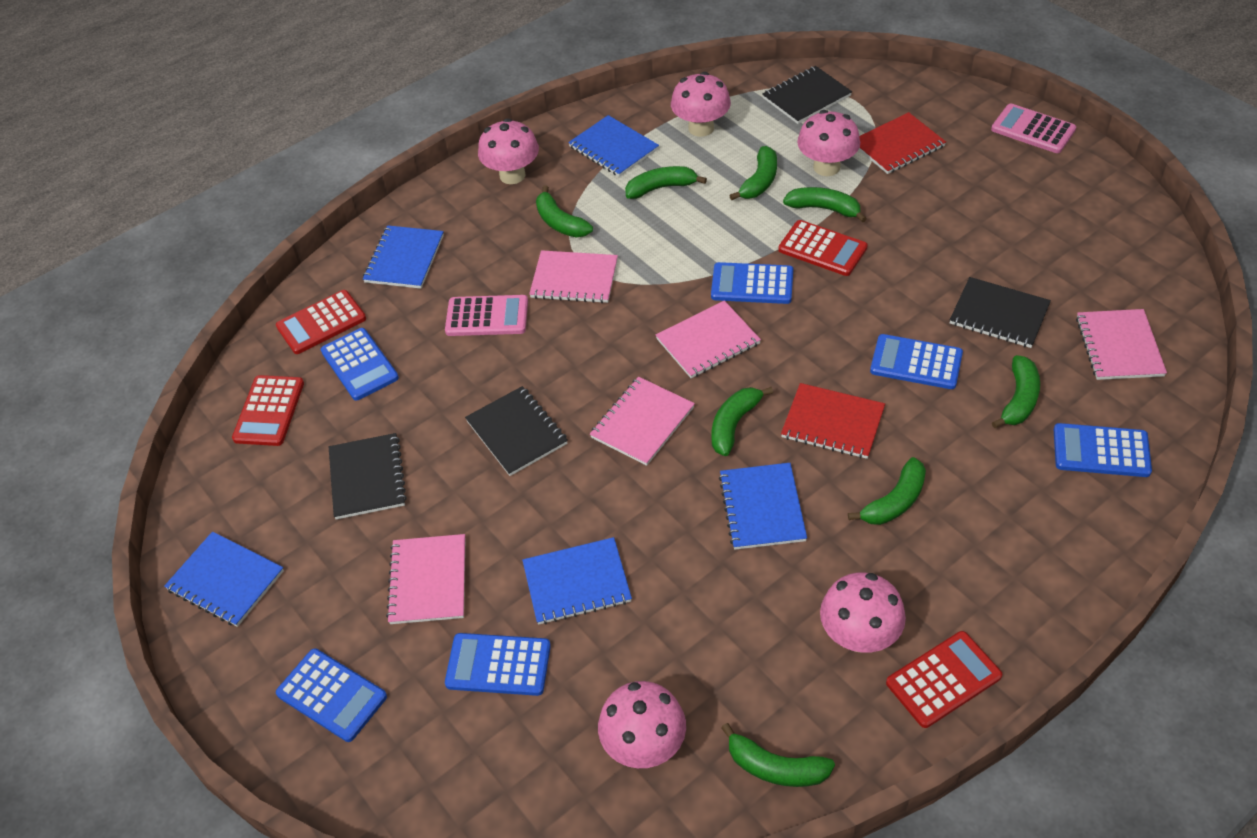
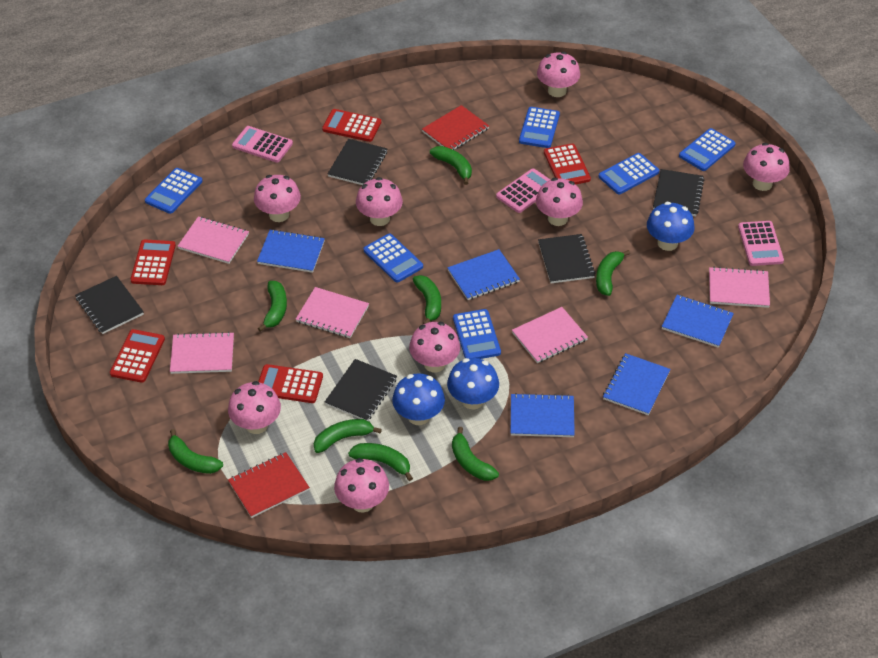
black notebook: [329,433,407,519] [465,386,568,476] [762,66,852,124] [950,277,1051,348] = 4 -> [75,276,144,334] [325,359,397,421] [328,139,387,185] [538,234,595,283] [653,169,704,216] = 5
blue mushroom: none = 0 -> [392,374,445,425] [447,358,499,409] [647,202,694,251] = 3
pink calculator: [445,295,528,336] [991,104,1076,153] = 2 -> [232,126,293,163] [496,169,550,213] [738,221,784,266] = 3
pink mushroom: [478,118,539,184] [598,681,686,768] [671,72,731,137] [797,110,860,176] [820,572,906,653] = 5 -> [228,381,281,434] [254,175,301,222] [334,458,389,513] [356,177,403,226] [409,322,460,373] [536,178,583,226] [537,52,580,97] [743,143,790,191] = 8
red calculator: [232,375,304,446] [276,290,366,354] [778,220,868,276] [886,631,1002,728] = 4 -> [110,329,165,383] [130,239,176,285] [258,364,323,403] [322,109,381,142] [544,143,591,185] = 5

